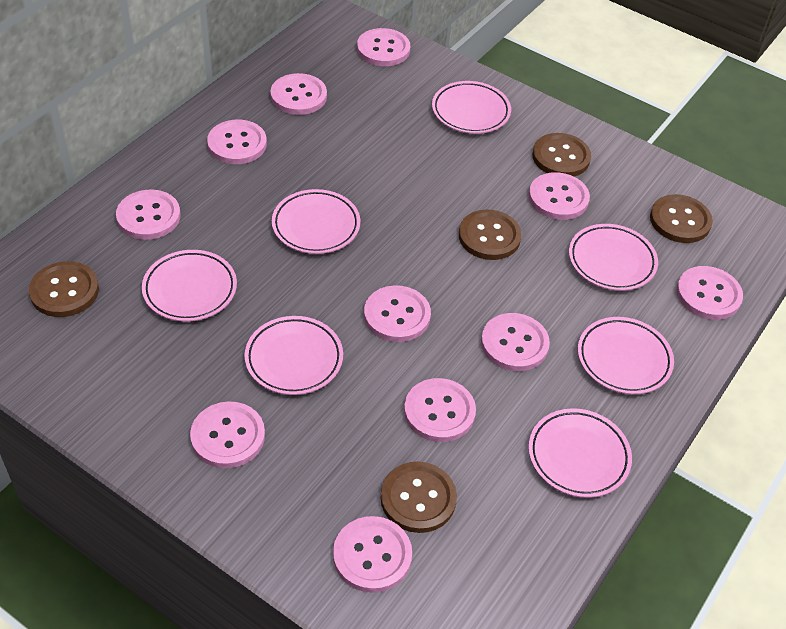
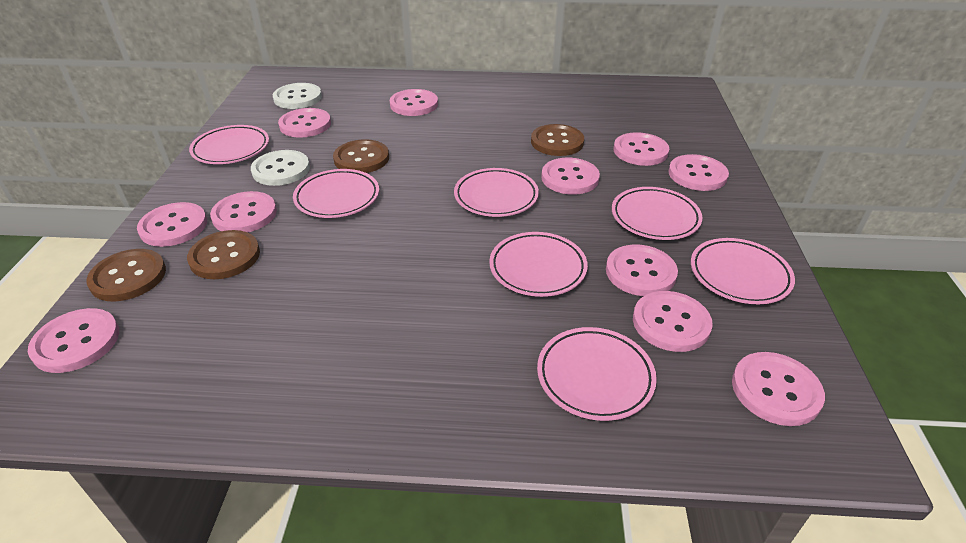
brown button: [29,261,99,317] [381,462,457,533] [459,209,522,260] [532,133,591,176] [650,194,713,243] = 5 -> [86,249,166,302] [187,230,260,279] [333,139,389,173] [531,124,584,156] = 4
white button: none = 0 -> [251,150,310,186] [273,83,322,109] = 2

